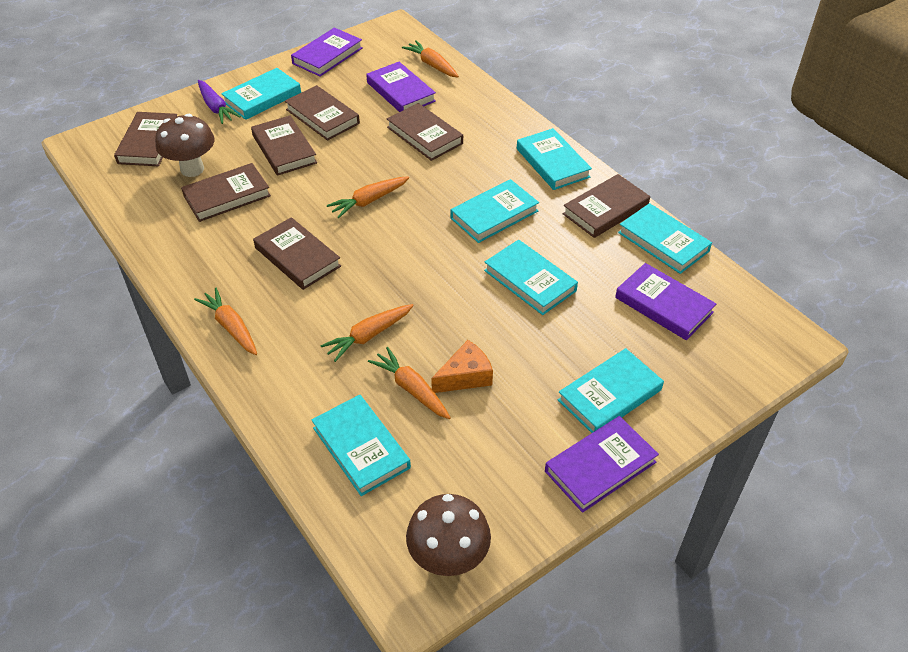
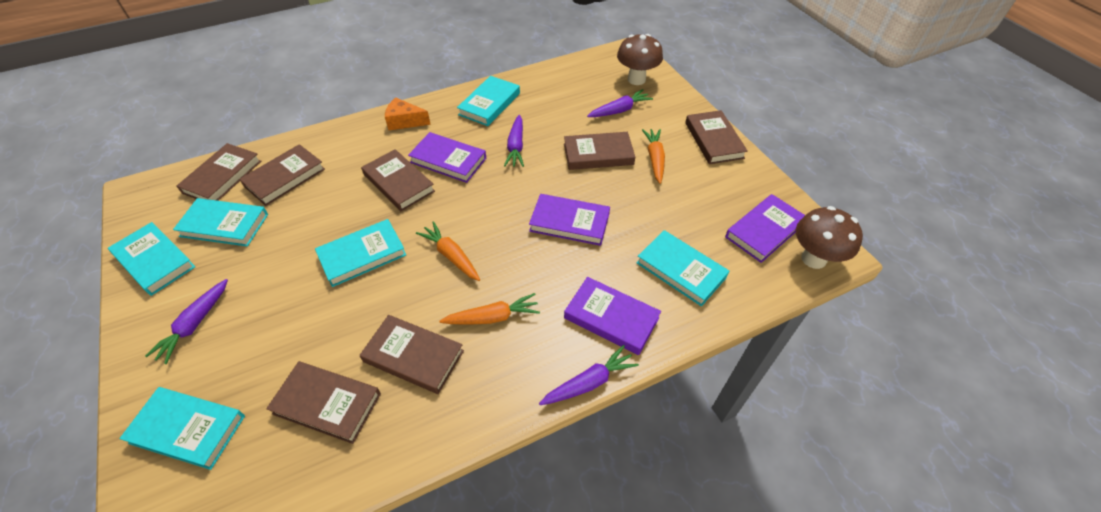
orange carrot: [194,288,257,355] [320,304,414,362] [327,176,409,218] [368,347,451,419] [402,40,459,77] = 5 -> [416,221,480,281] [439,293,540,325] [642,129,665,184] = 3
purple carrot: [198,80,241,124] = 1 -> [145,279,228,364] [504,115,524,167] [539,345,639,405] [587,89,653,117] = 4
turquoise book: [221,68,301,120] [312,395,411,496] [450,179,539,243] [484,239,578,315] [517,128,592,190] [558,348,664,433] [618,203,712,274] = 7 -> [108,222,195,296] [119,387,245,470] [173,198,268,247] [315,219,406,287] [457,76,520,126] [636,230,729,306] = 6

